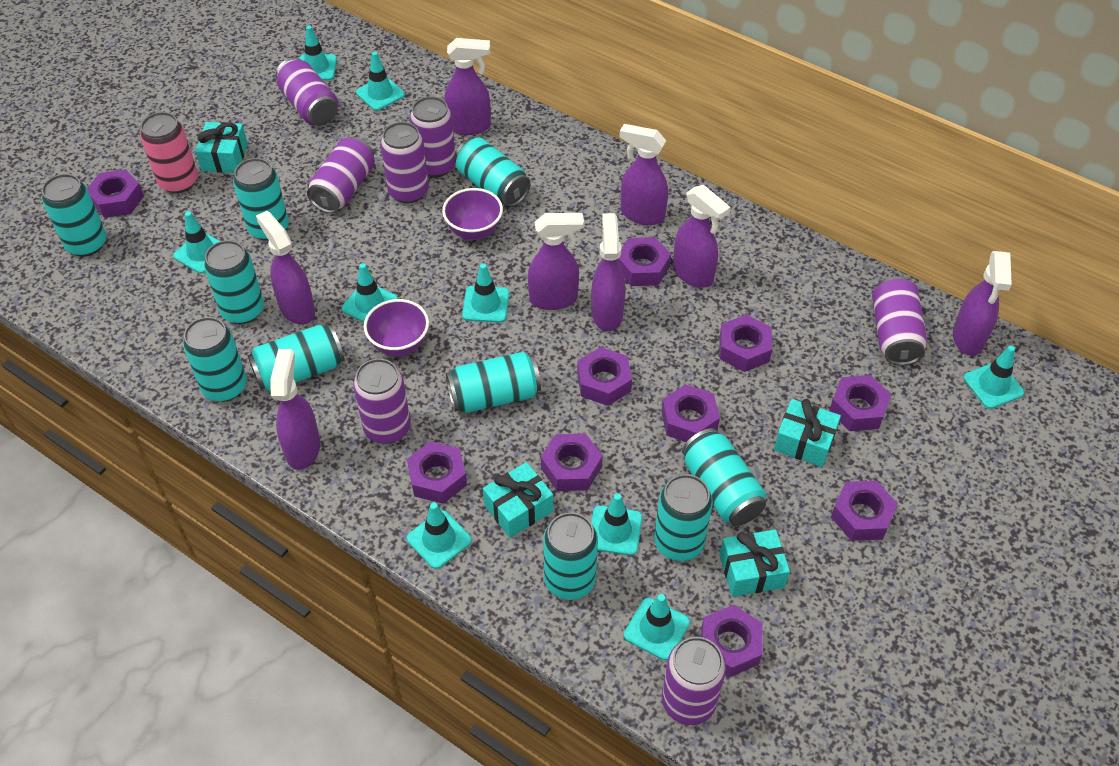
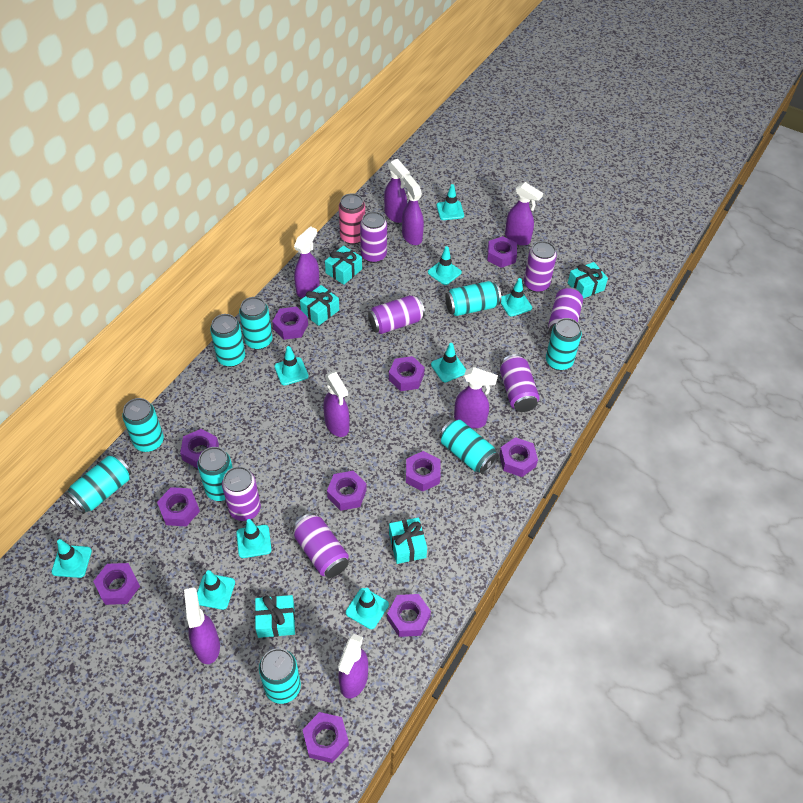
purple bowl: [364,299,429,356] [442,188,503,240] = 2 -> none = 0
purple nut: [87,169,144,218] [407,441,467,504] [541,434,603,491] [577,347,632,406] [617,237,671,286] [661,384,720,442] [701,605,763,677] [719,315,772,372] [829,375,892,431] [831,481,898,541] = 10 -> [93,563,140,605] [157,487,200,526] [180,429,219,469] [272,307,308,340] [302,712,349,763] [327,471,367,511] [387,594,431,637] [389,356,425,391] [406,451,441,492] [487,236,517,268] [499,437,538,477] = 11
turquoise can: [42,174,107,257] [183,317,247,402] [204,240,264,324] [233,158,289,240] [248,325,345,392] [446,352,541,413] [455,138,531,207] [543,512,598,600] [654,474,713,561] [682,428,766,526] = 10 -> [65,455,131,514] [122,398,164,452] [197,447,233,501] [210,314,245,367] [239,297,273,350] [259,648,301,704] [439,419,499,474] [445,281,501,316] [546,318,582,371] = 9
turquoise gift: [195,122,248,173] [483,462,553,538] [720,529,790,597] [774,399,841,467] = 4 -> [255,595,295,638] [300,285,339,326] [325,246,362,285] [389,517,427,564] [568,262,608,299] = 5

